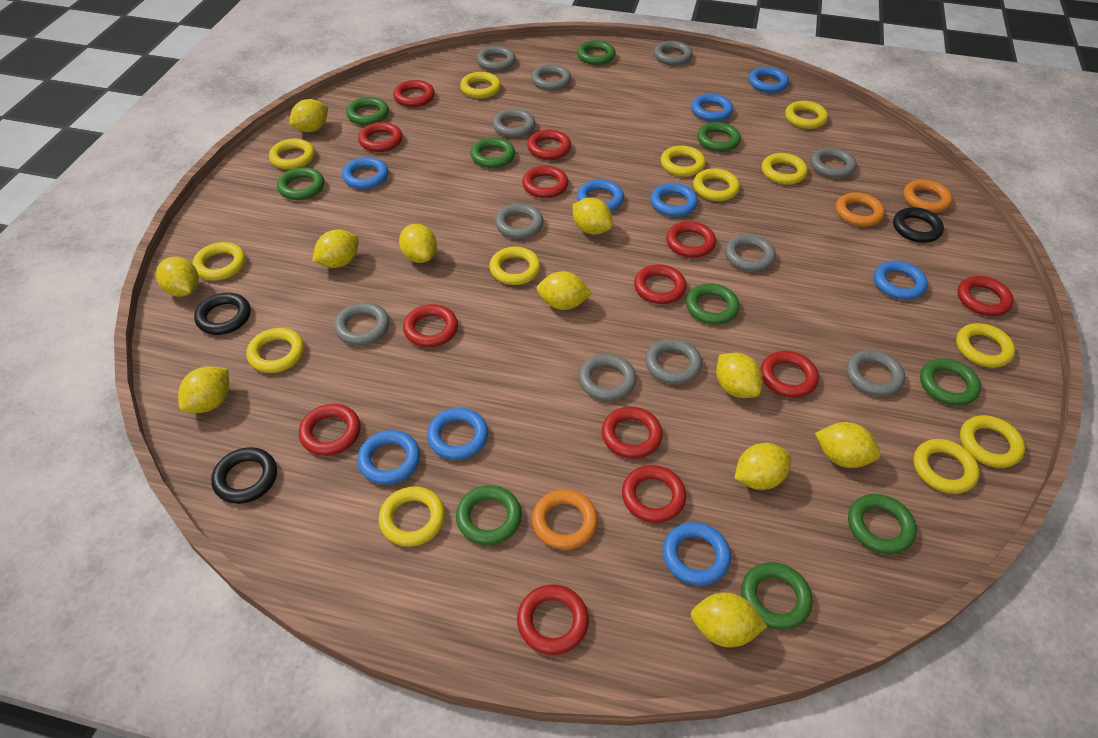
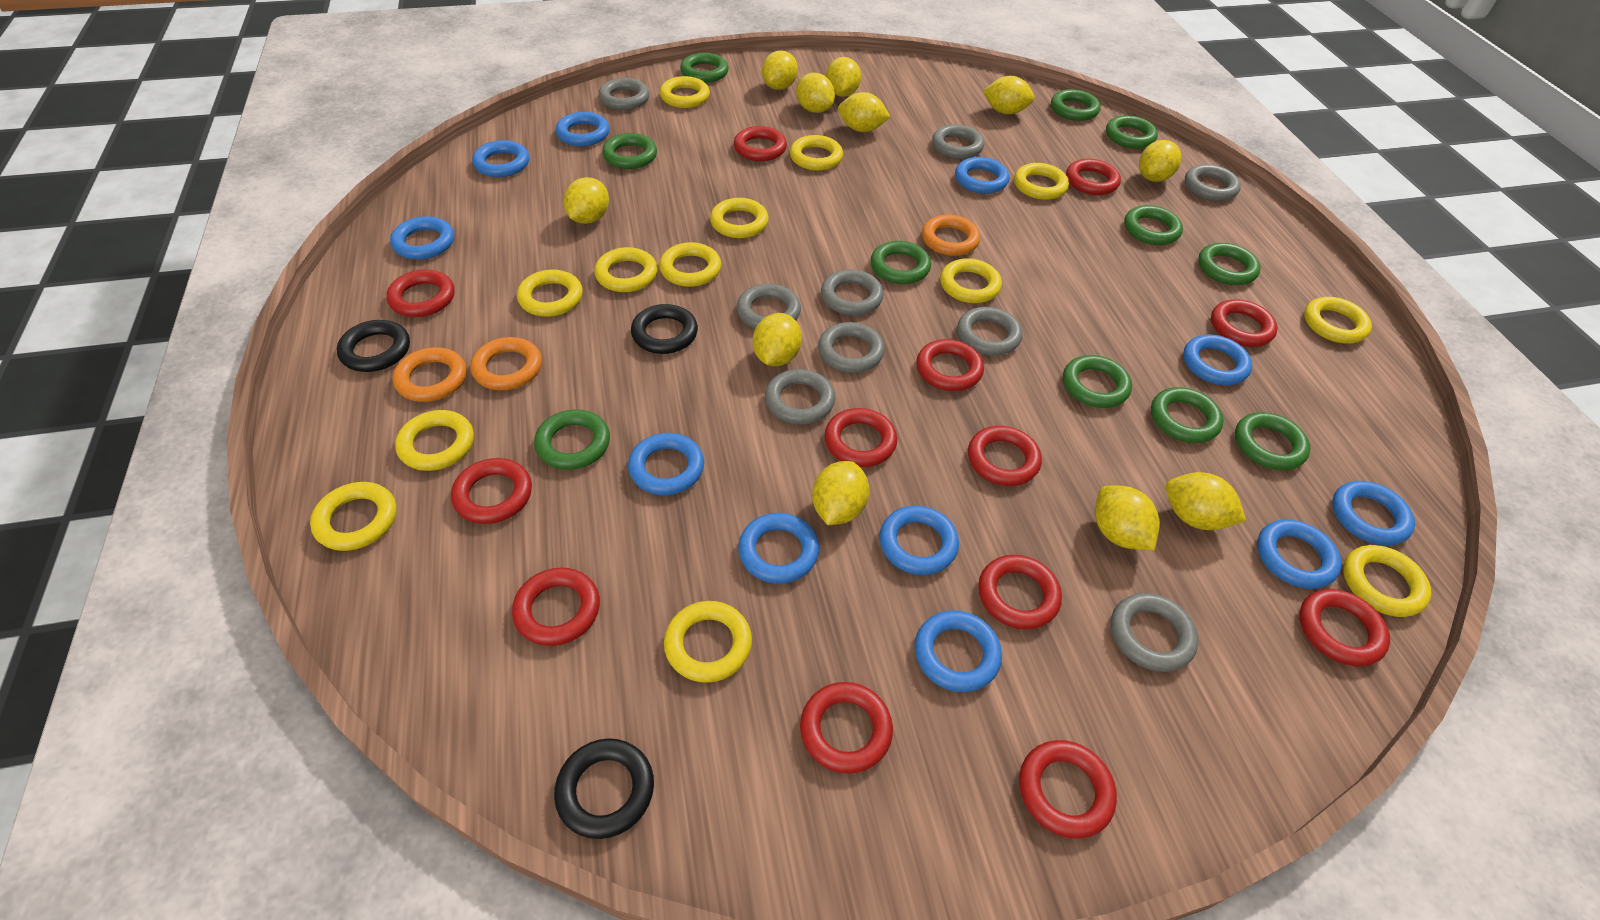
blue ring: [342,157,389,189] [357,430,420,485] [427,408,488,460] [577,179,624,211] [650,183,698,217] [663,522,731,586] [691,94,733,122] [748,67,789,93] [874,261,928,300] = 9 -> [390,216,454,260] [472,140,529,177] [556,112,610,146] [628,433,704,495] [738,513,819,584] [879,505,959,575] [915,610,1002,692] [955,157,1010,194] [1183,335,1252,385] [1257,519,1342,589] [1332,481,1415,546] = 11
green ring: [277,167,324,200] [346,97,389,125] [456,485,522,545] [471,137,515,168] [577,40,616,65] [686,283,740,325] [697,122,741,152] [741,562,813,630] [848,494,916,554] [920,358,981,406] = 10 -> [534,409,610,470] [602,133,657,169] [680,53,729,83] [871,241,931,284] [1051,89,1101,121] [1063,355,1132,408] [1106,115,1158,149] [1124,205,1183,245] [1151,387,1224,443] [1198,243,1261,285] [1235,412,1310,470] = 11
grey ring: [334,302,389,345] [477,46,516,71] [493,109,535,138] [495,203,544,239] [531,64,571,91] [579,354,636,401] [645,339,702,384] [654,41,693,65] [725,234,776,272] [811,147,857,178] [846,350,905,396] = 11 -> [599,78,649,110] [737,283,801,328] [765,369,835,424] [818,322,885,373] [821,269,884,315] [932,124,984,159] [957,307,1023,356] [1111,593,1198,672] [1185,164,1241,201] = 9

